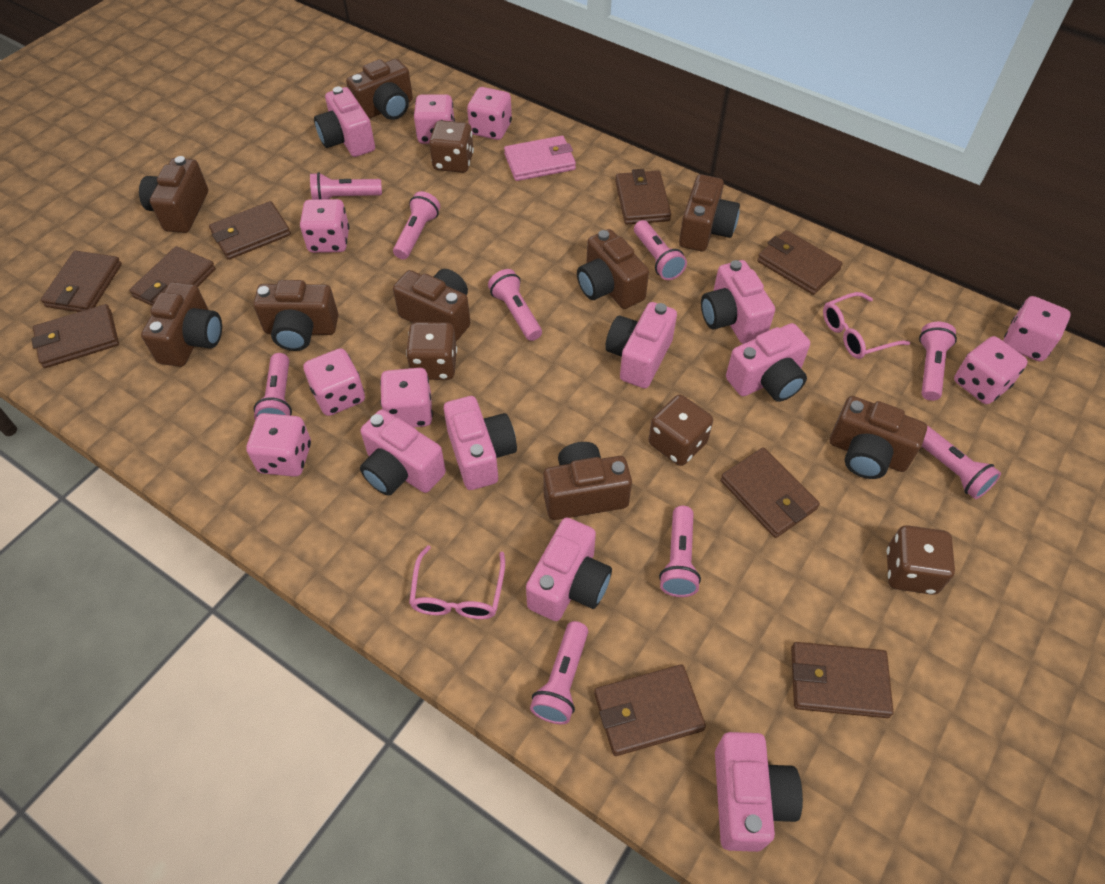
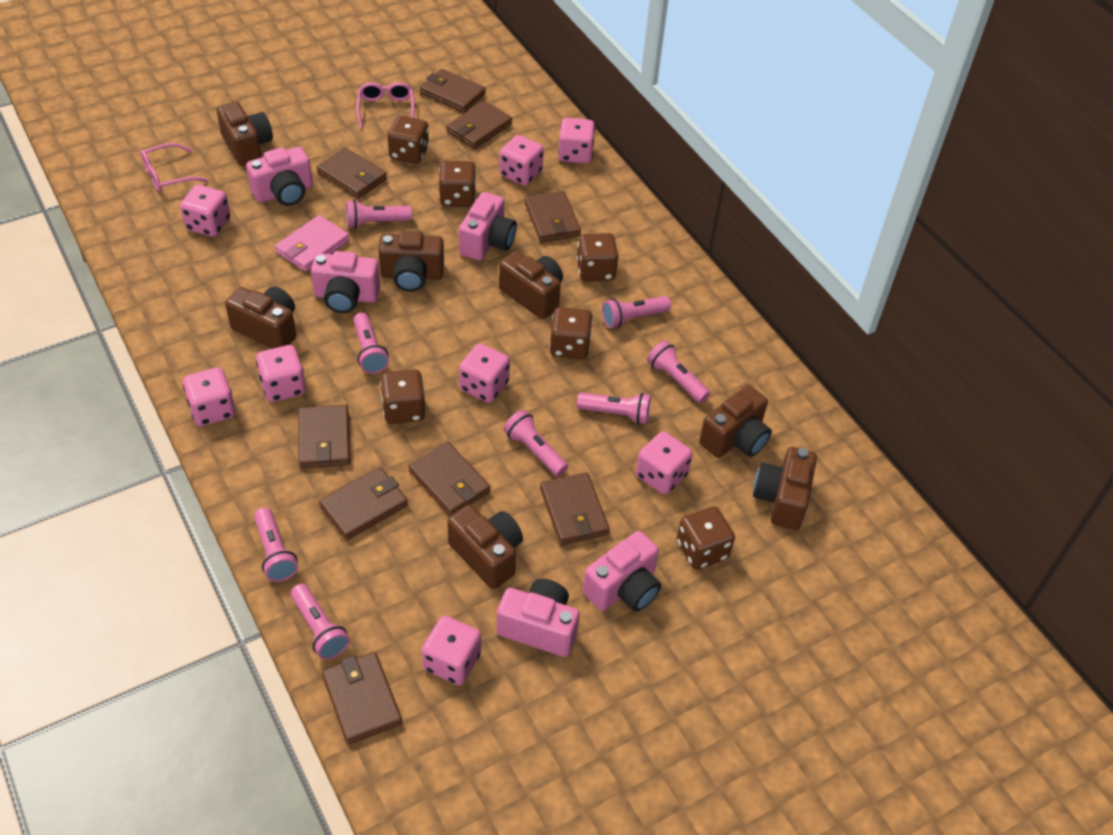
brown camera: [139,156,208,233] [141,282,222,367] [253,280,339,351] [346,59,413,120] [393,269,471,341] [543,442,632,520] [577,229,649,309] [679,174,740,251] [830,396,927,479] = 9 -> [217,102,273,166] [225,286,296,349] [378,231,444,292] [447,505,523,589] [499,251,563,319] [699,385,772,458] [753,447,817,530] = 7
brown dice: [406,322,457,380] [429,120,474,173] [648,395,713,466] [887,525,955,595] = 4 -> [380,369,426,424] [388,116,429,164] [439,160,476,207] [549,307,593,359] [576,233,618,282] [676,506,735,570] = 6
pink camera: [314,87,375,157] [360,409,446,496] [444,396,517,490] [526,517,612,621] [605,302,677,388] [701,260,775,344] [715,732,803,852] [726,323,810,402] = 8 -> [246,147,313,206] [311,251,380,313] [459,192,517,261] [496,579,580,657] [583,531,661,612] = 5
pink flashlight: [254,353,292,420] [310,172,382,200] [393,191,440,259] [488,269,542,341] [530,621,588,724] [634,220,687,280] [659,506,701,597] [919,322,957,401] [922,425,1001,499] = 9 -> [254,507,298,582] [291,584,350,660] [346,200,412,229] [353,313,389,374] [503,410,568,477] [577,392,651,425] [602,296,671,328] [647,341,710,403] = 8

